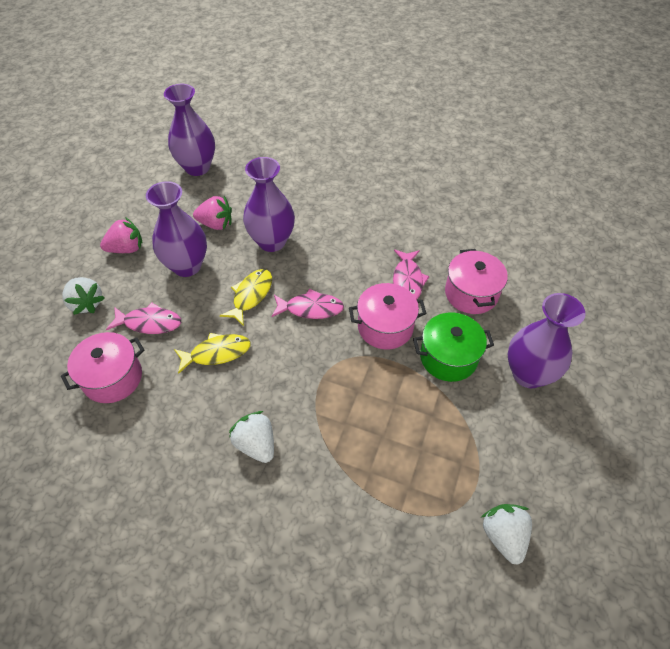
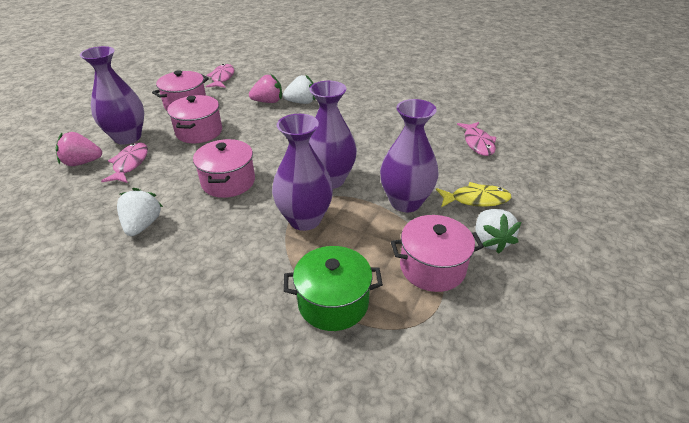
pink pot: [61,332,144,403] [349,283,426,349] [445,249,508,314] = 3 -> [152,70,209,110] [167,95,222,143] [193,139,255,198] [391,215,484,292] = 4
yellow fish: [174,333,251,374] [220,269,272,326] = 2 -> [436,182,511,207] = 1

